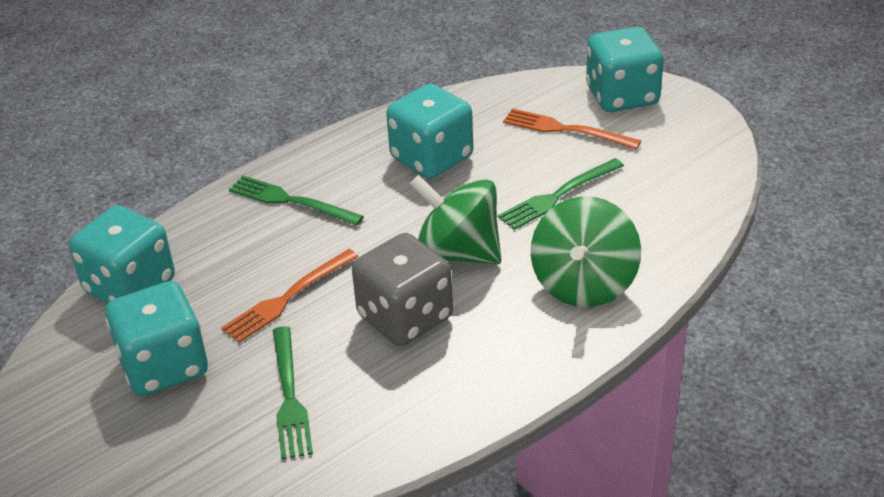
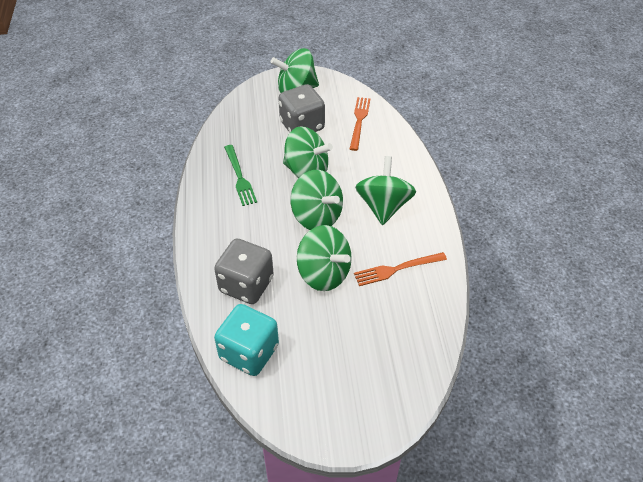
green fork: [229,176,364,226] [273,326,313,459] [498,158,624,230] = 3 -> [224,145,257,206] = 1
green spinning top: [410,175,501,264] [531,196,641,307] = 2 -> [271,48,319,93] [283,126,333,178] [291,170,343,230] [297,225,352,291] [355,156,416,225] = 5
grey dice: [352,233,453,346] = 1 -> [214,238,274,304] [279,84,325,133] = 2
turquoise dice: [69,205,175,303] [105,281,208,396] [386,84,473,179] [586,26,664,112] = 4 -> [214,304,279,376] = 1

